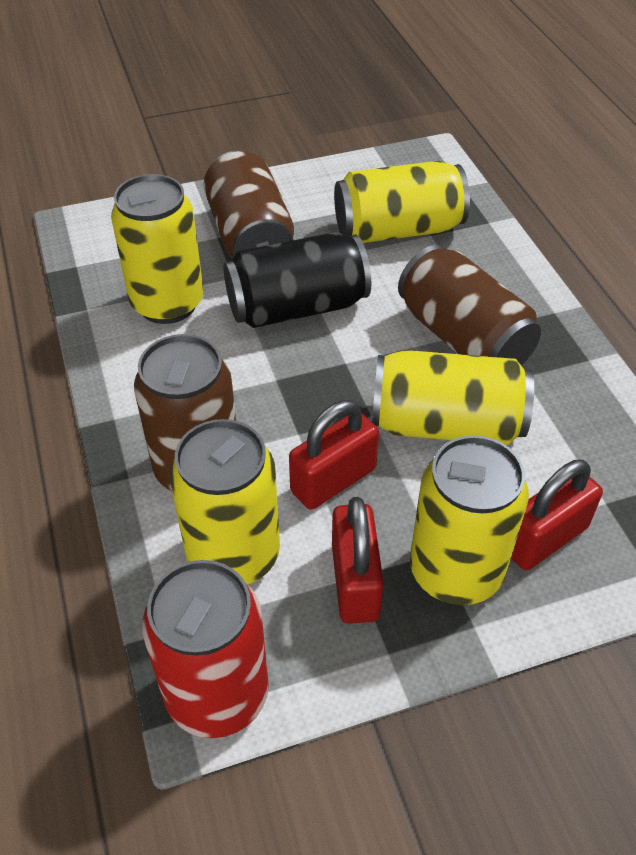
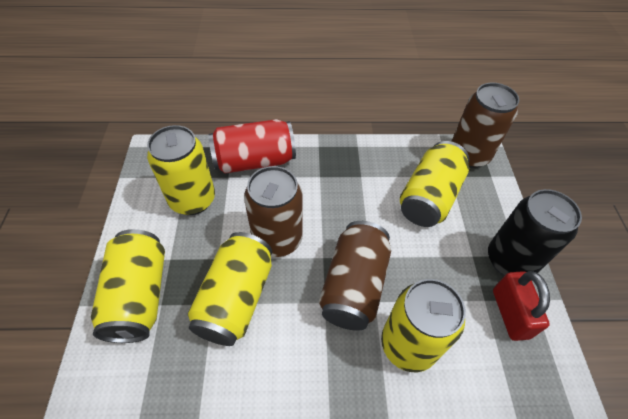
red padlock: [289,400,379,510] [332,497,384,624] [511,459,603,570] = 3 -> [493,271,550,341] = 1

